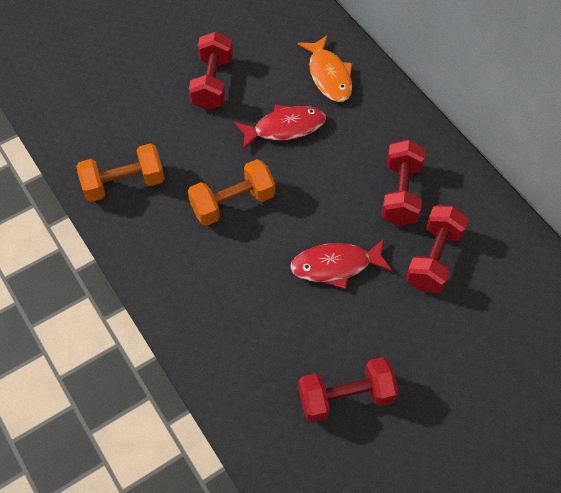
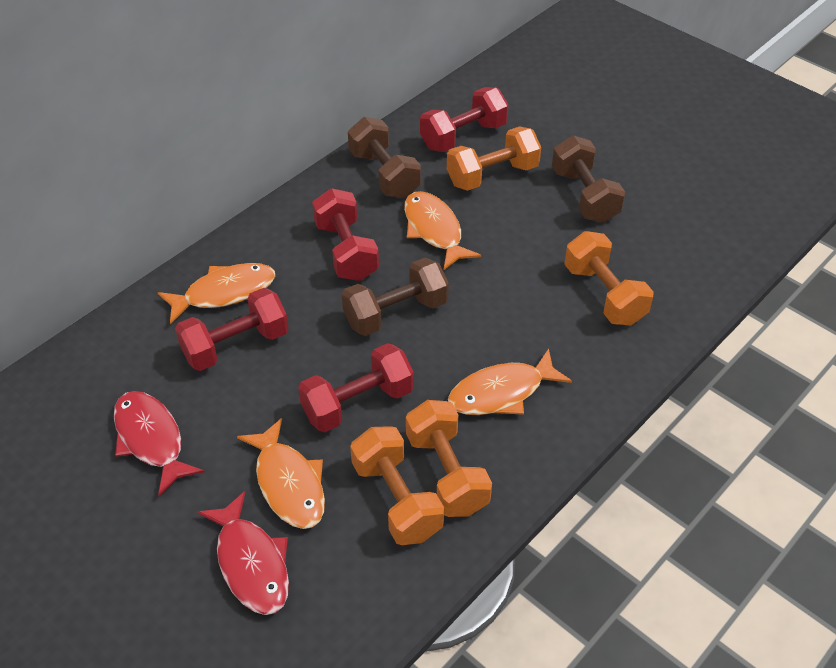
brown dumbbell: none = 0 -> [342,258,449,336] [348,117,421,198] [552,135,625,223] = 3
orange dumbbell: [76,143,165,202] [188,159,275,226] = 2 -> [350,426,444,545] [406,400,492,517] [447,126,541,191] [564,231,654,325] = 4
orange fish: [298,35,352,102] = 1 -> [158,263,275,324] [237,418,325,529] [404,191,481,270] [448,349,572,415] = 4

